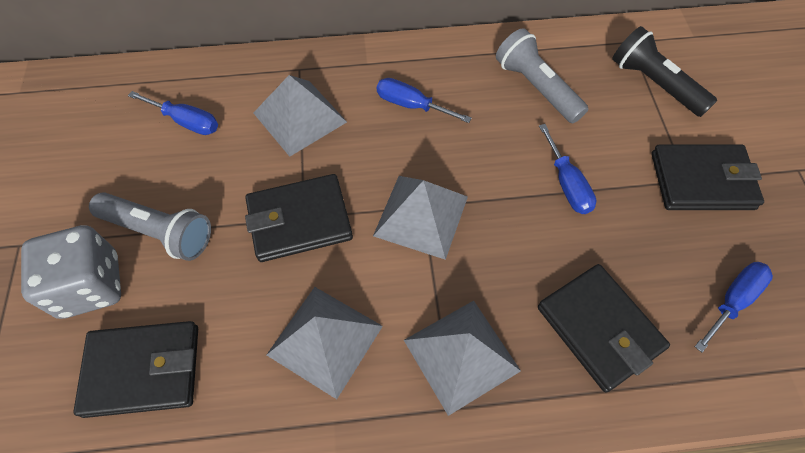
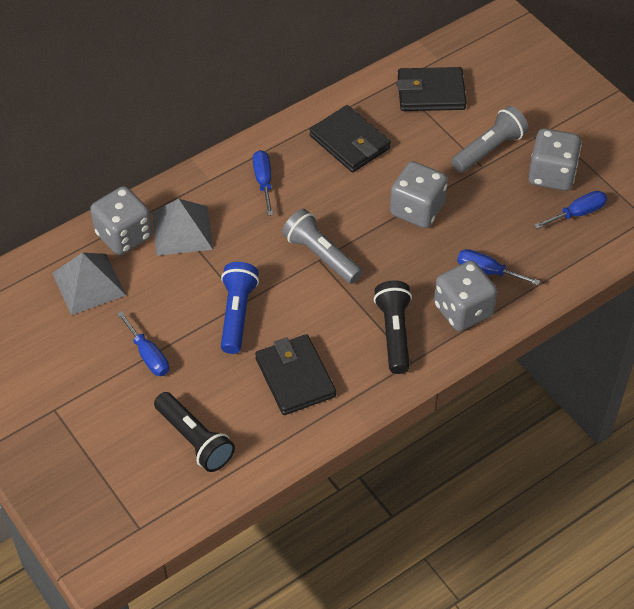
black flashlight: [612,26,717,117] = 1 -> [154,392,235,472] [374,281,412,374] = 2
black wallet: [73,321,198,418] [245,174,353,262] [538,264,670,393] [651,144,764,210] = 4 -> [255,334,336,415] [310,105,391,173] [397,67,467,111] = 3
blue flashlight: none = 0 -> [221,262,259,354] = 1
grey dice: [21,225,121,319] = 1 -> [90,186,152,255] [390,161,448,228] [434,261,497,331] [528,128,582,191] = 4
grey pyramid: [253,75,347,157] [267,287,383,399] [373,176,468,260] [404,301,521,416] = 4 -> [52,253,126,315] [152,199,213,256] = 2

